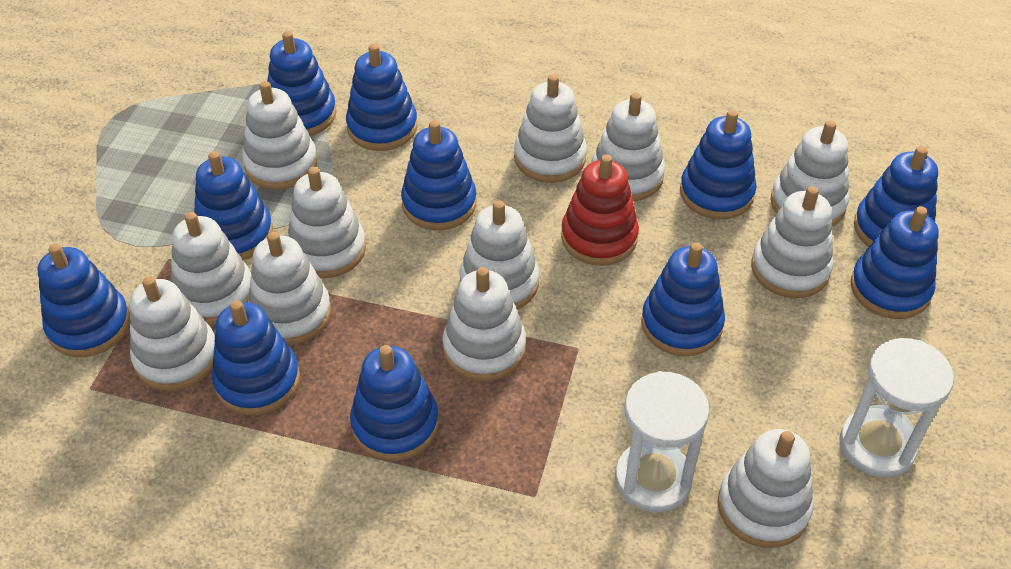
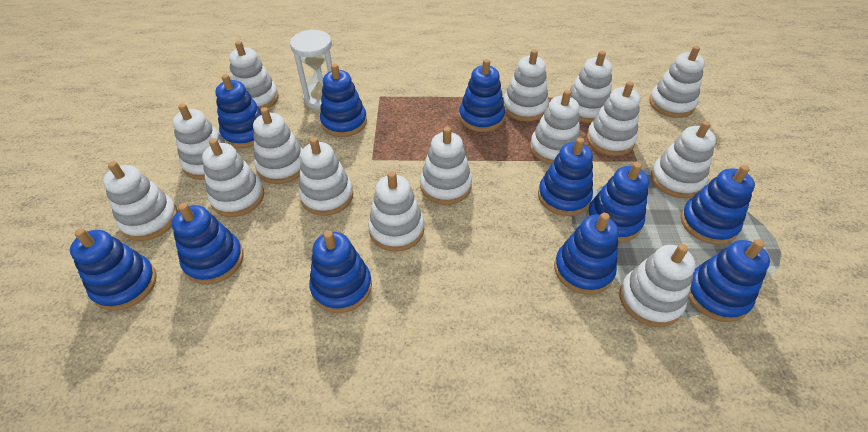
red stacking toy: [561,154,639,266] = 1 -> none = 0
white hourglass: [615,371,709,512] [840,338,954,478] = 2 -> [290,29,332,109] = 1
white stacking toy: [130,276,215,391] [171,212,251,325] [242,81,317,190] [248,232,331,345] [287,167,366,278] [442,267,526,381] [460,200,539,309] [514,74,587,183] [591,92,665,201] [718,429,814,548] [751,186,833,298] [771,120,849,226] = 12 -> [103,161,178,241] [173,103,228,180] [202,138,264,217] [229,41,279,110] [253,107,302,184] [299,137,353,216] [368,171,424,252] [420,127,472,205] [504,49,549,122] [530,90,580,164] [570,51,612,123] [587,81,640,156] [619,244,696,327] [649,46,705,118] [651,121,716,198] = 15

